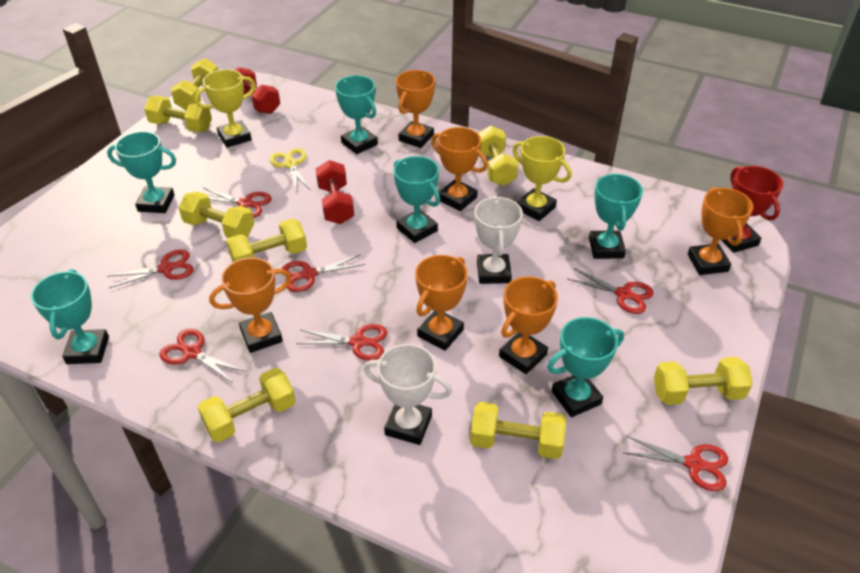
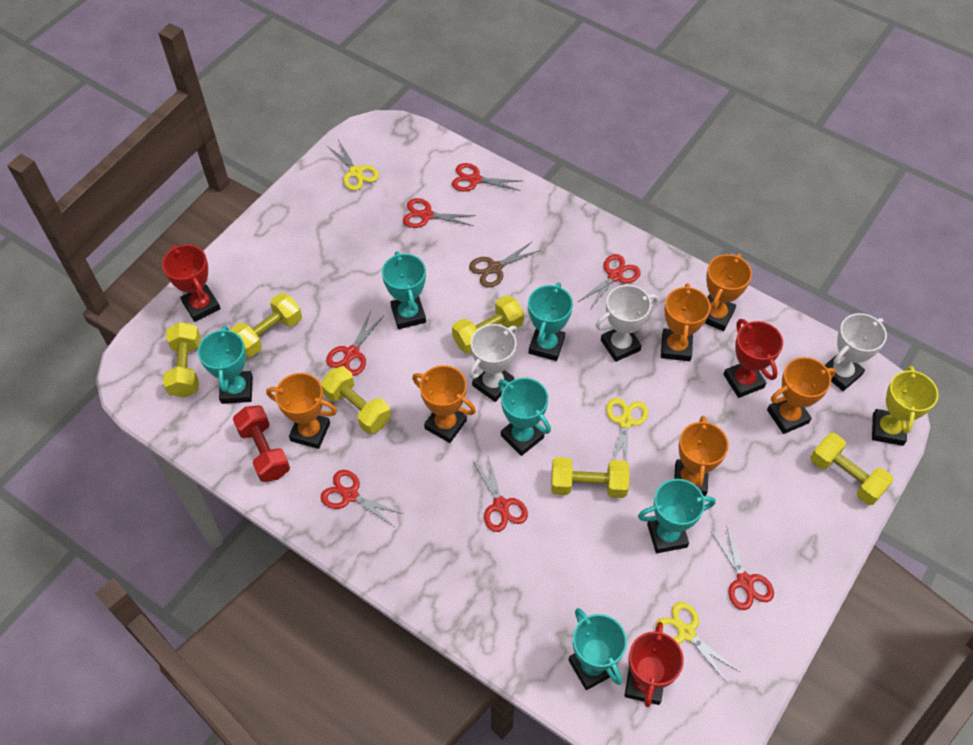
brown scissors: none = 0 -> [469,241,541,288] = 1
red dumbbell: [235,67,280,114] [316,160,354,224] = 2 -> [233,405,290,482] = 1
red trophy: [722,166,783,253] = 1 -> [162,245,221,322] [624,622,684,707] [723,319,783,398] = 3
white trophy: [363,344,452,445] [474,196,523,284] = 2 -> [469,324,517,402] [595,285,658,362] [825,313,887,391] = 3
yellow dumbbell: [144,96,212,132] [171,58,218,110] [178,192,254,238] [198,368,296,442] [226,219,307,262] [470,402,566,459] [478,126,518,186] [654,357,753,405] = 8 -> [163,322,201,397] [230,293,302,357] [321,366,391,434] [452,295,524,354] [551,457,630,498] [810,433,893,505] = 6
yellow scissors: [269,148,310,190] = 1 -> [326,140,379,191] [606,398,648,462] [655,602,740,684] = 3
yellow trophy: [194,69,256,148] [513,136,572,221] = 2 -> [872,366,938,446] = 1

